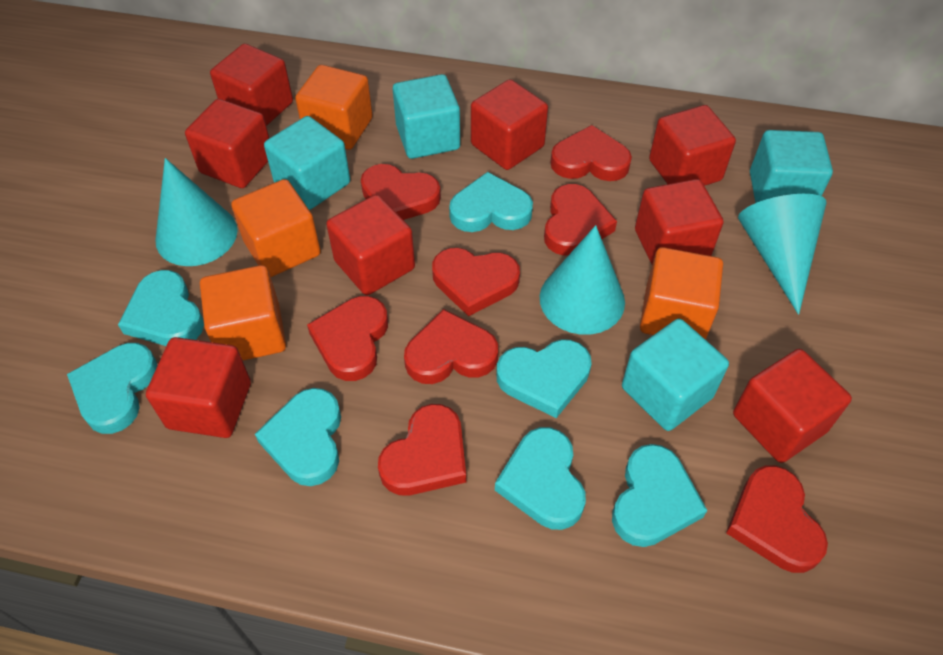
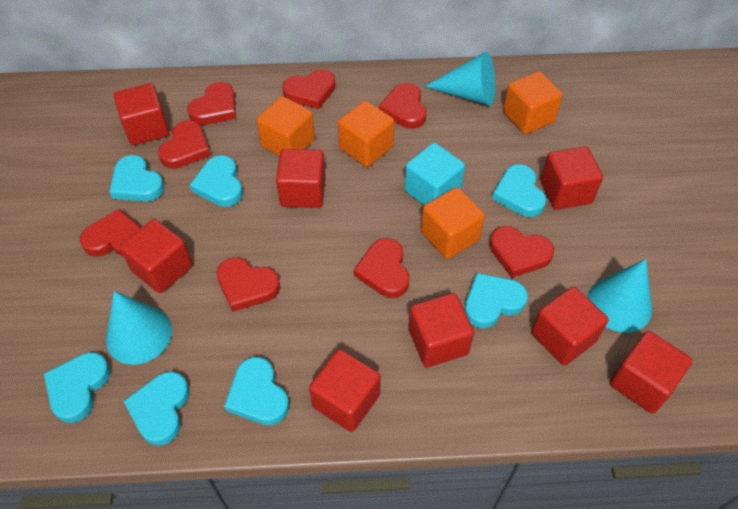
turquoise cube: [264,116,350,210] [393,74,460,159] [622,319,729,431] [750,130,833,203] = 4 -> [404,143,465,205] = 1

